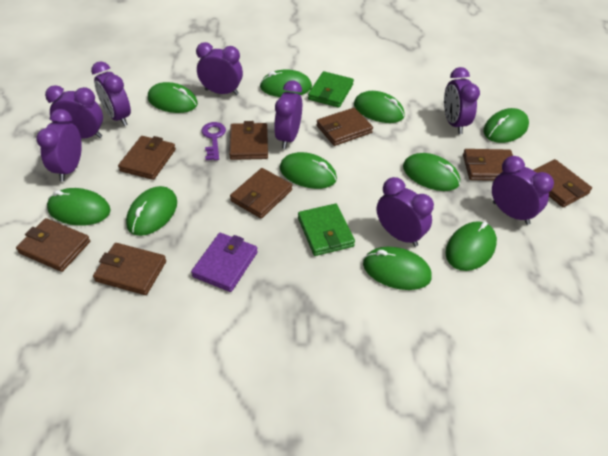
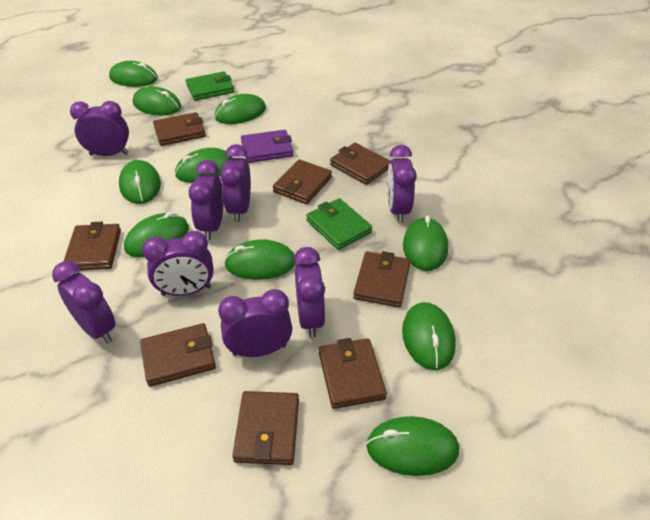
purple key: [201,122,226,160] = 1 -> none = 0

